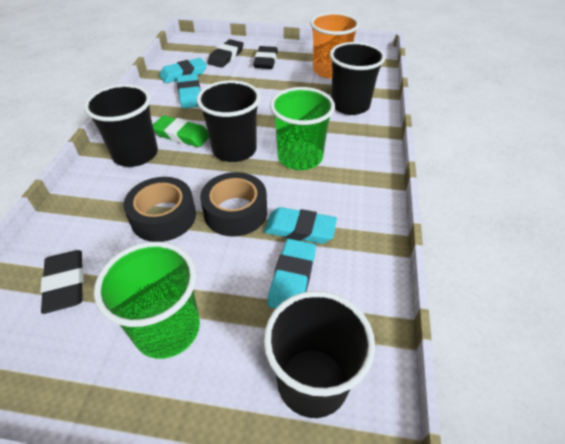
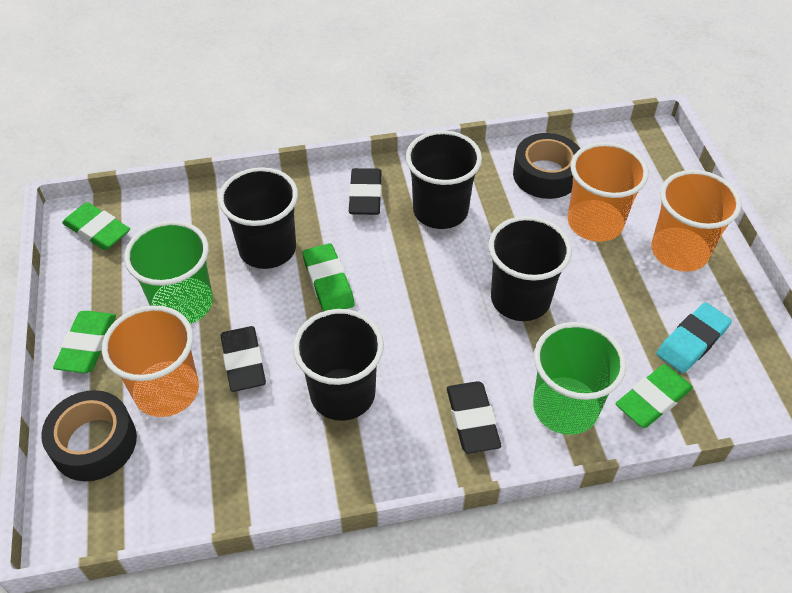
green eraser: [153,115,209,147] = 1 -> [53,311,116,373] [62,202,130,250] [303,243,355,311] [616,364,693,428] = 4
orange cup: [310,12,360,79] = 1 -> [102,305,199,417] [568,142,648,242] [651,170,741,272] = 3
turquoise eraser: [159,58,207,83] [177,74,201,109] [264,207,337,244] [267,239,316,309] = 4 -> [656,302,732,373] = 1

